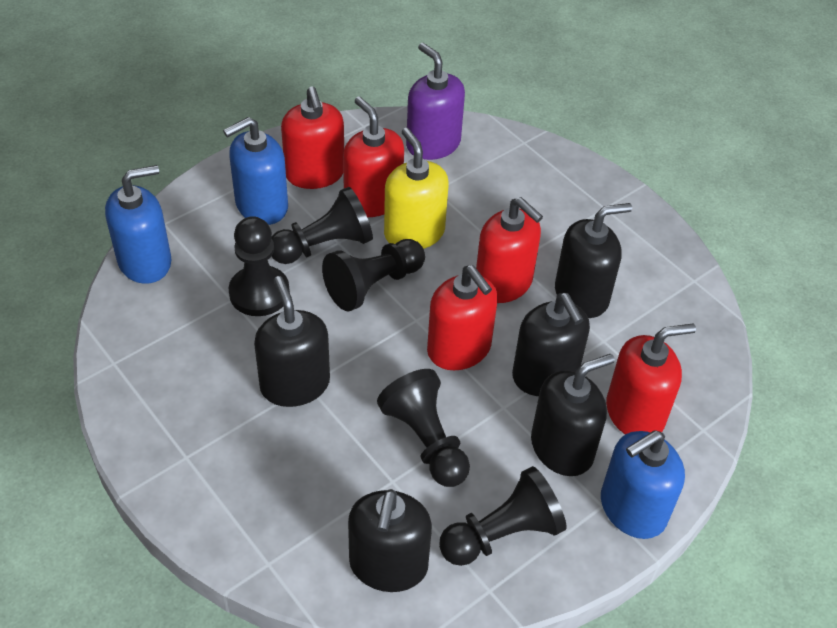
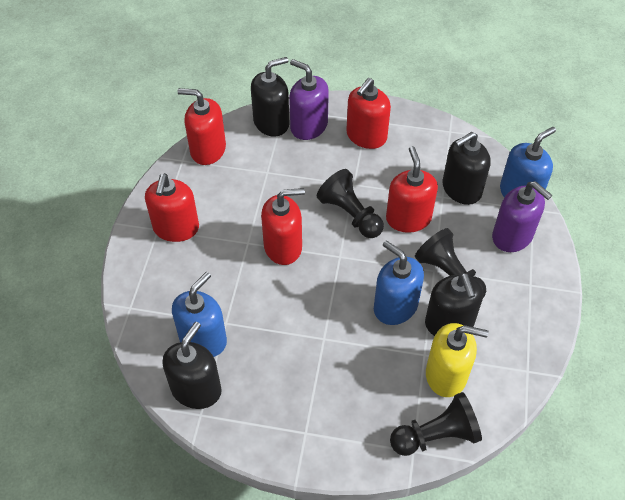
black pawn: [229,216,290,316] [272,187,373,264] [322,239,425,311] [377,369,470,487] [439,466,566,566] = 5 -> [317,169,384,238] [390,392,482,456] [415,228,486,298] = 3
black soap dispenser: [254,276,330,407] [348,489,432,592] [512,293,590,396] [531,354,615,476] [555,203,632,318] = 5 -> [162,322,222,409] [251,57,289,137] [425,273,483,336] [443,132,491,205] = 4
purple soap dispenser: [406,43,465,160] = 1 -> [289,59,329,140] [492,181,552,252] = 2

